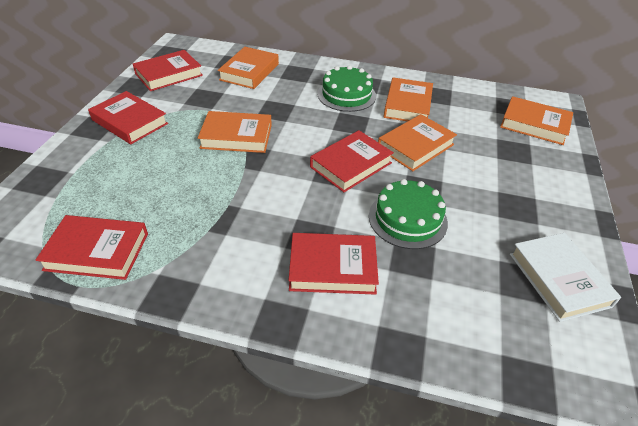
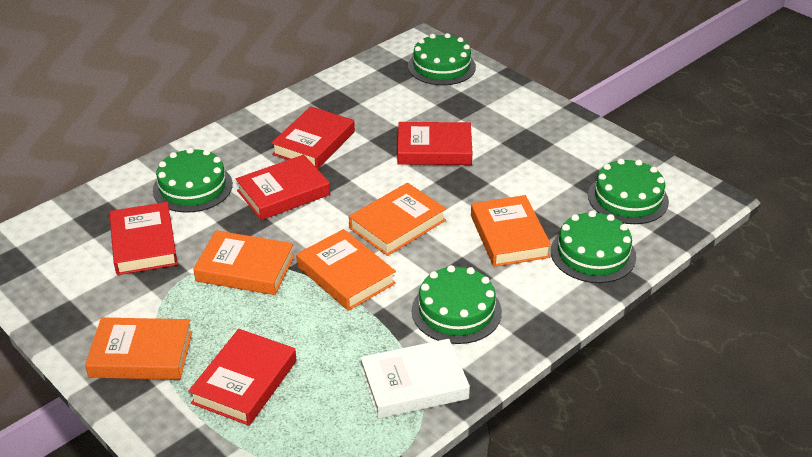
green cake: [318,65,376,112] [369,179,448,249] = 2 -> [153,148,233,213] [408,33,476,85] [412,265,502,344] [551,211,636,283] [588,159,669,224] = 5

